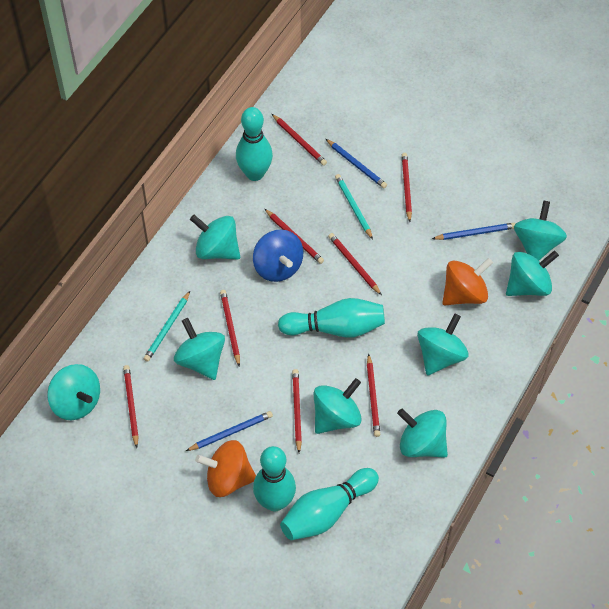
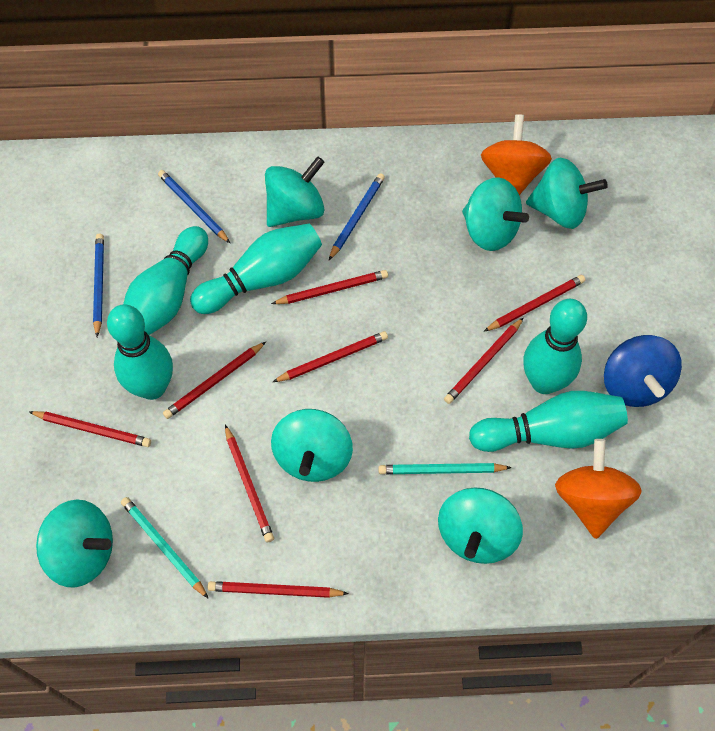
turquoise bowling pin: [236,107,273,181] [253,446,296,511] [278,298,385,338] [280,468,379,540] = 4 -> [107,304,173,400] [123,226,208,335] [190,223,322,314] [469,391,628,452] [524,299,587,394] = 5
turquoise spinning top: [47,364,100,420] [174,318,225,380] [190,215,240,259] [314,378,362,434] [397,408,448,458] [417,314,469,376] [506,250,559,296] [514,200,567,260] = 8 -> [36,499,113,587] [265,156,325,227] [271,409,353,482] [438,487,523,564] [462,177,529,251] [526,158,608,229] = 6

